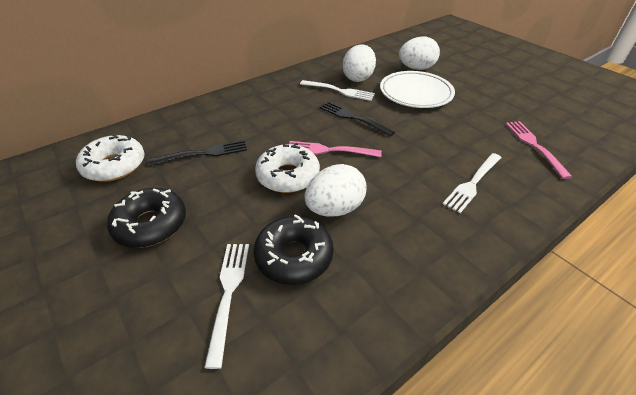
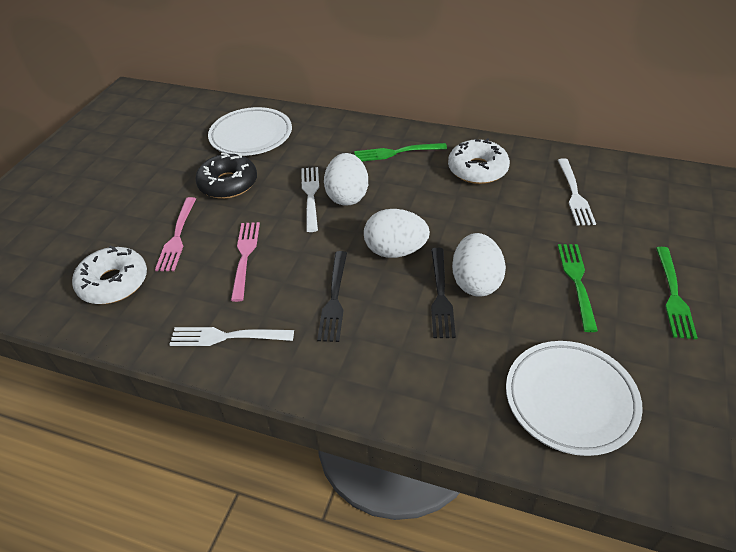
black donut: [107,188,186,248] [253,214,334,285] = 2 -> [195,153,257,199] = 1
green fork: none = 0 -> [354,143,447,161] [558,244,598,332] [656,247,698,339] = 3
white plate: [380,71,455,108] = 1 -> [208,107,292,156] [506,341,643,456] = 2

